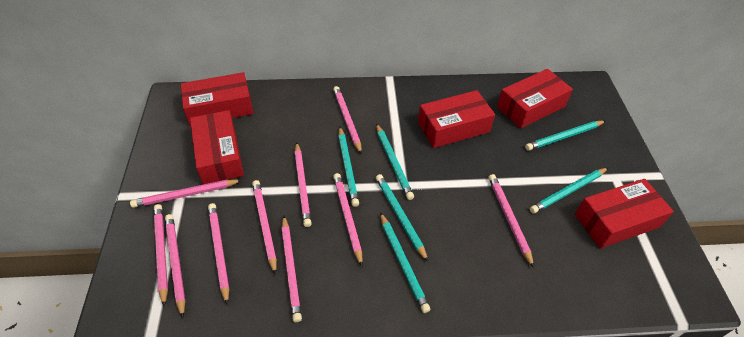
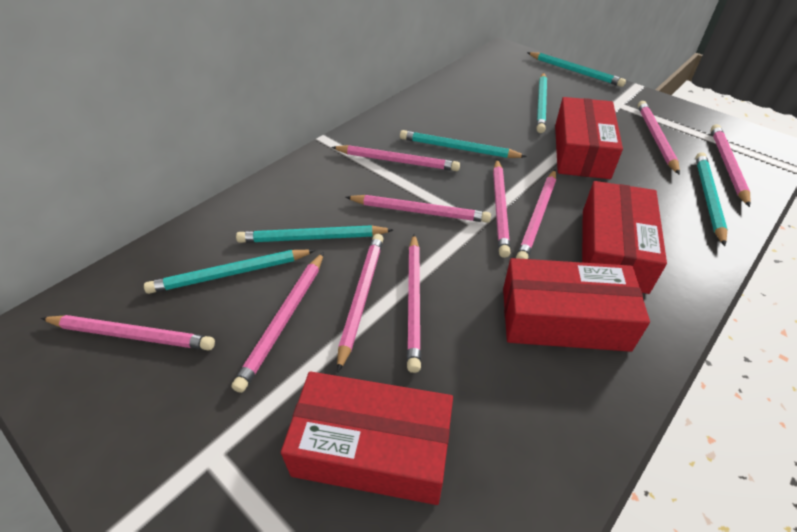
red box: [181,72,253,126] [190,110,244,184] [418,90,495,148] [497,69,573,129] [575,179,674,249] = 5 -> [281,372,453,505] [503,258,650,352] [555,97,623,179] [582,181,667,294] = 4

